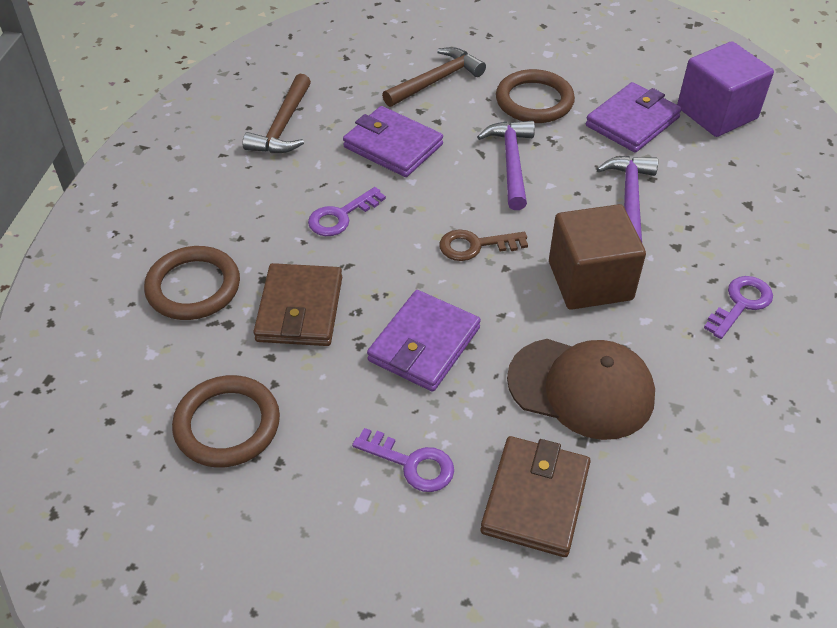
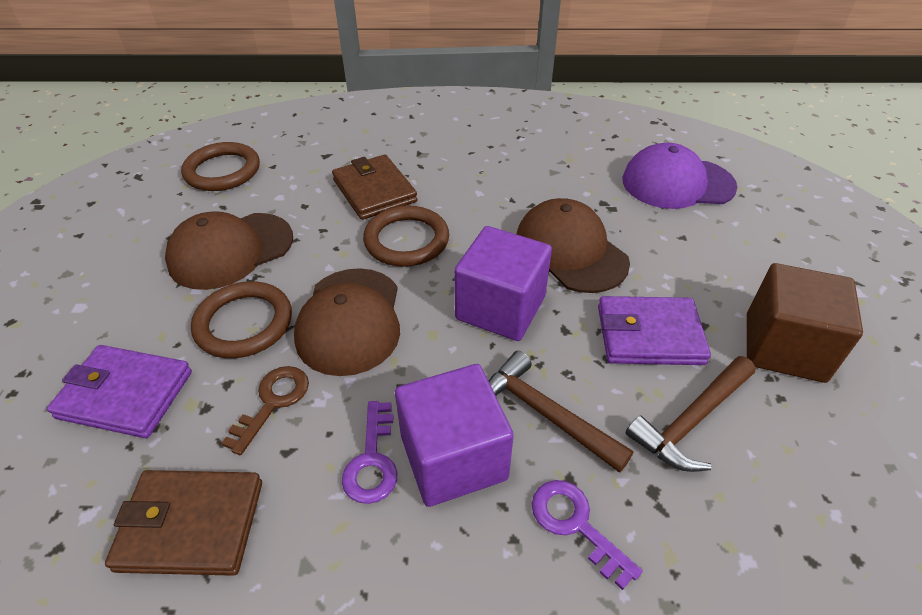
brown cap: [507,339,655,440] = 1 -> [165,211,293,290] [294,268,400,376] [516,198,630,293] = 3
purple cap: none = 0 -> [623,143,737,209] = 1
purple cube: [677,41,774,137] = 1 -> [395,364,514,507] [454,226,552,341] = 2
purple hammer: [477,121,535,210] [597,156,658,242] = 2 -> none = 0
purple key: [308,187,386,236] [352,428,454,492] [704,276,773,339] = 3 -> [342,401,397,504] [532,480,643,590] = 2
purple wallet: [343,106,443,177] [367,290,481,392] [586,82,682,153] = 3 -> [47,345,192,438] [598,296,711,365] = 2

